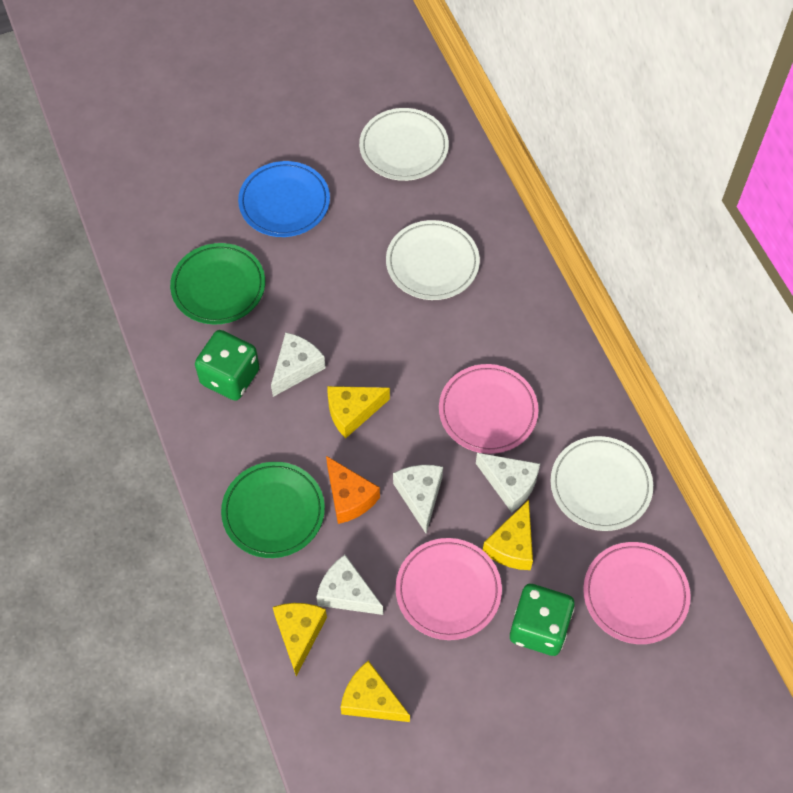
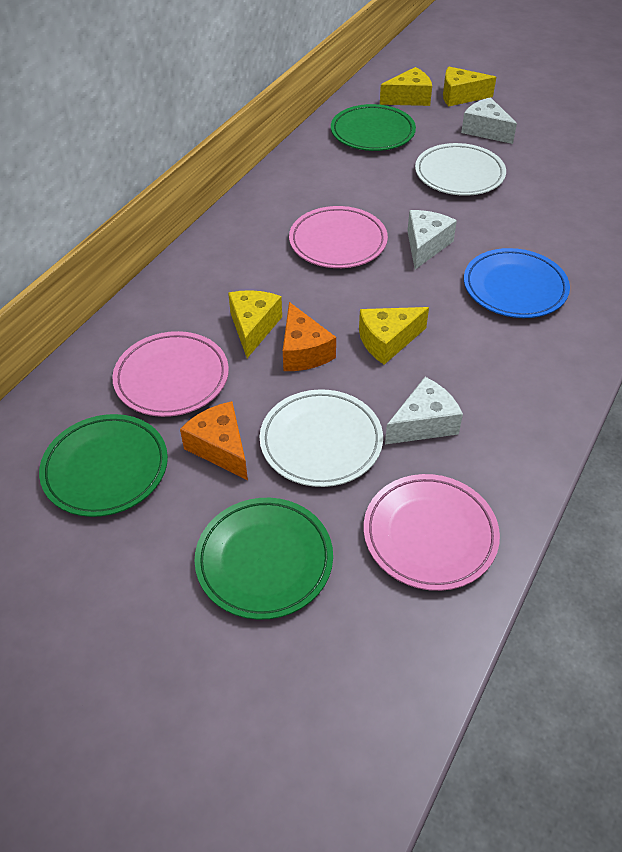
green dice: [195,330,260,401] [510,584,575,656] = 2 -> none = 0
green plate: [170,243,265,325] [221,462,325,558] = 2 -> [39,414,168,517] [194,498,333,620] [331,104,416,151] = 3
orange cheese: [326,456,380,524] = 1 -> [180,401,248,480] [283,302,336,371] = 2
white cheese: [271,332,326,397] [317,555,383,615] [393,465,443,534] [476,453,540,512] = 4 -> [385,377,463,445] [407,210,457,269] [461,97,517,144] = 3
white plate: [359,108,449,181] [386,220,480,300] [551,436,653,531] = 3 -> [260,389,383,487] [415,143,506,196] = 2

